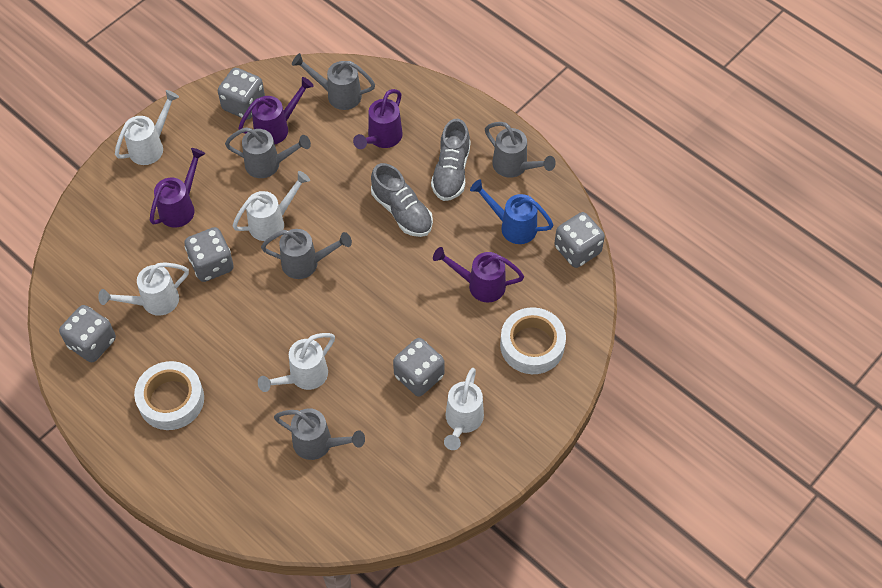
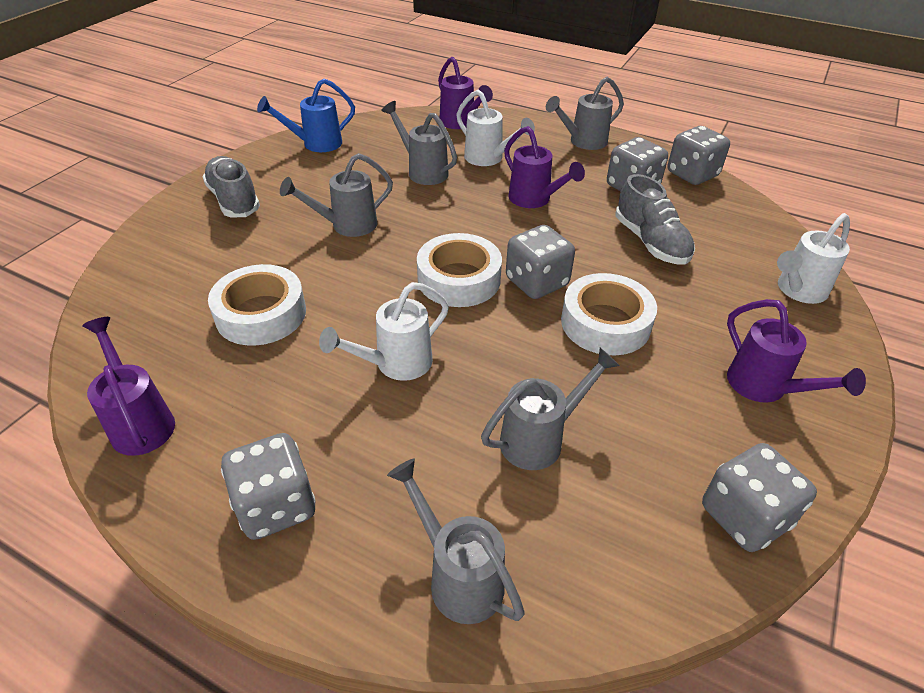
white tape: [134,361,204,430] [500,307,566,374] = 2 -> [208,264,306,346] [417,233,502,307] [561,273,657,355] = 3
white watering can: [98,262,189,316] [115,90,179,165] [232,171,310,241] [258,333,335,392] [444,368,484,450] = 5 -> [319,282,449,381] [456,90,535,166] [777,213,850,304] = 3

